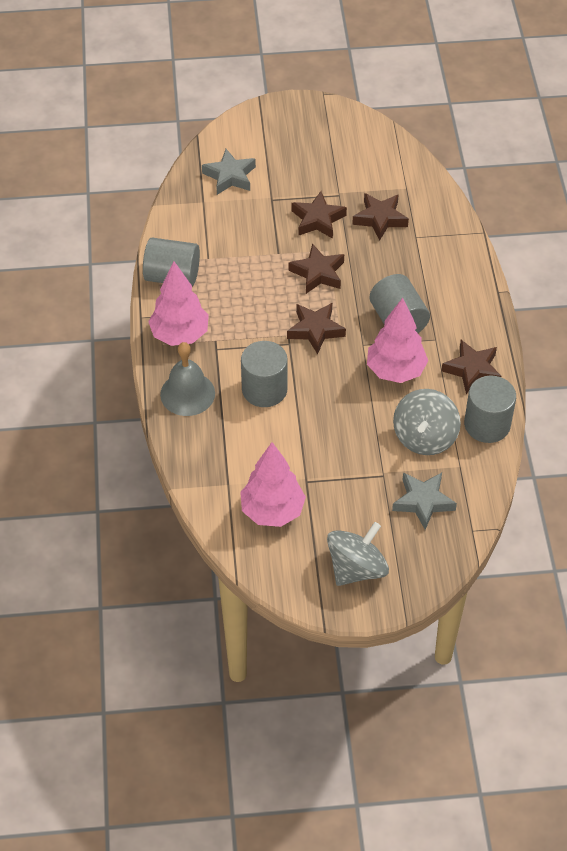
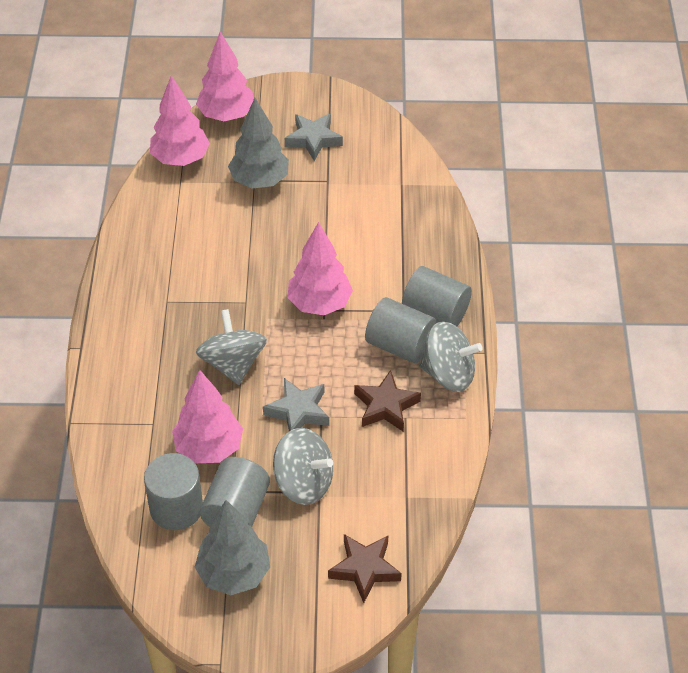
brown star: [287,303,346,354] [289,243,344,294] [291,191,347,239] [352,193,409,240] [441,340,501,394] = 5 -> [328,534,402,603] [354,370,421,431] = 2
grey bell: [160,342,215,416] = 1 -> none = 0
grey spinning top: [327,522,389,586] [393,389,461,455] = 2 -> [196,309,267,385] [273,428,333,505] [420,321,483,392] = 3
grey tree: none = 0 -> [195,500,270,595] [228,98,289,188] = 2
pink tree: [148,261,209,346] [240,442,306,527] [367,298,428,383] = 3 -> [150,75,210,166] [172,370,243,463] [196,31,254,121] [288,222,353,315] = 4

